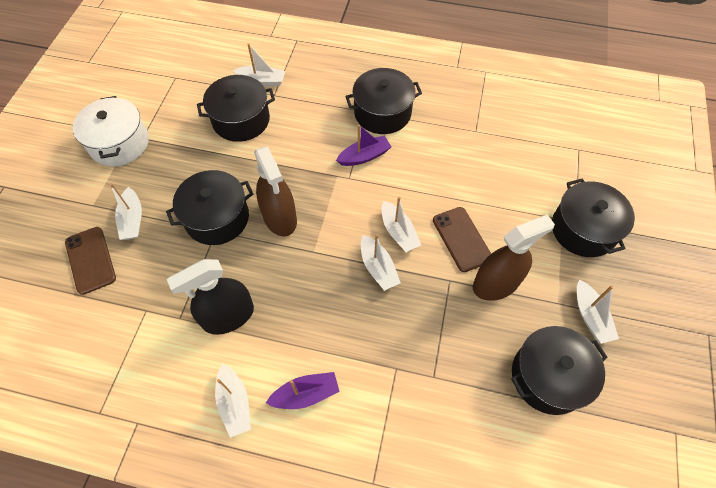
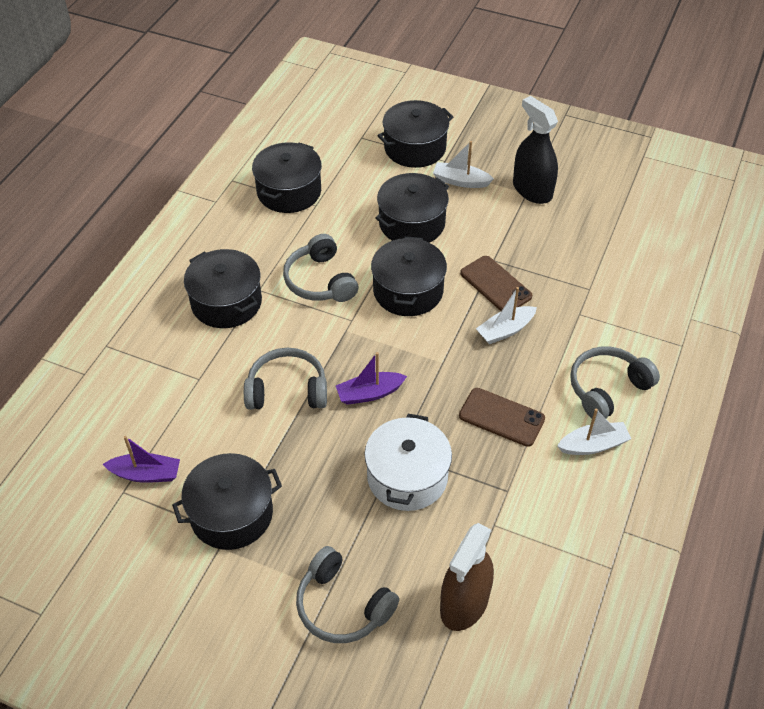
black pot: [166,170,253,245] [197,75,275,142] [345,68,422,134] [511,326,608,415] [552,179,635,257] = 5 -> [172,453,282,550] [184,249,262,328] [252,142,322,213] [371,236,447,316] [375,173,449,243] [377,100,453,168] = 6
brown spray bottle: [254,146,297,236] [473,215,555,301] = 2 -> [440,523,494,631] = 1
grey headphones: none = 0 -> [244,348,327,410] [283,234,358,302] [296,546,399,643] [570,346,660,418] = 4
white boat: [110,183,142,240] [215,364,251,438] [233,43,286,87] [361,234,401,291] [382,197,421,252] [577,279,619,344] = 6 -> [433,141,494,188] [476,287,537,344] [557,408,631,455] = 3

